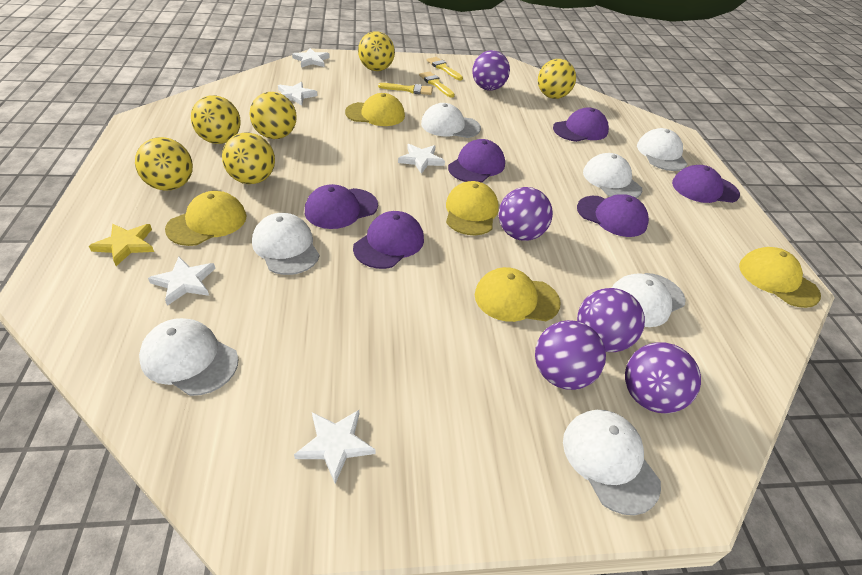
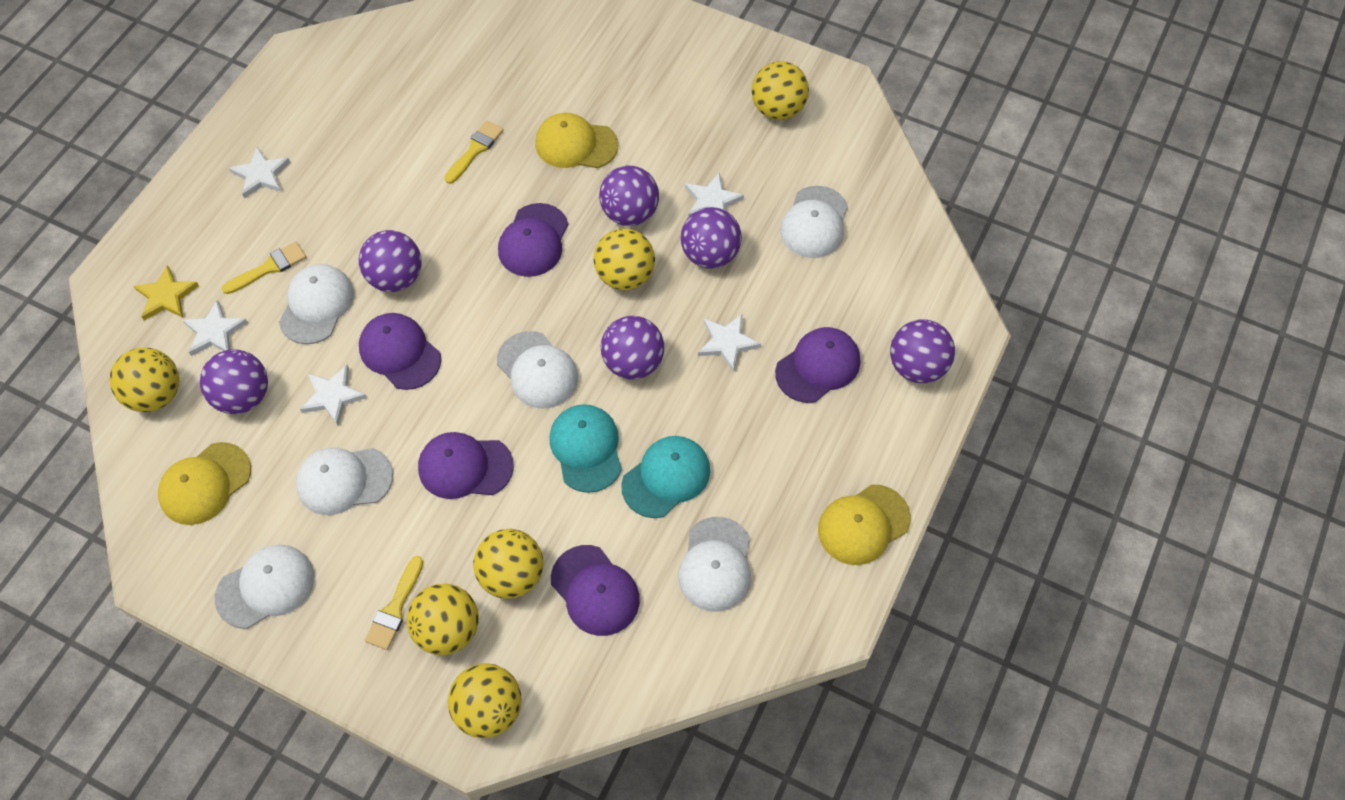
purple ball: [472,50,510,91] [499,187,553,241] [535,320,606,390] [577,288,645,352] [625,342,701,414] = 5 -> [200,350,268,414] [359,230,422,292] [599,165,659,226] [601,316,664,379] [681,207,742,268] [890,320,955,383] = 6
purple cap: [305,184,378,229] [353,211,424,269] [448,139,505,183] [553,107,609,142] [577,194,649,237] [672,165,740,203] = 6 -> [359,313,441,390] [418,432,514,499] [498,203,568,277] [551,545,640,636] [775,327,860,403] = 5
turquoise cap: none = 0 -> [549,404,622,493] [621,436,710,518] = 2
white cap: [139,318,238,396] [252,213,320,275] [421,103,481,138] [563,410,661,515] [583,153,642,198] [612,273,686,327] [637,128,688,171] = 7 -> [215,545,314,629] [279,264,354,344] [296,448,393,515] [497,331,578,408] [678,517,751,611] [780,186,848,258] = 6
yellow cap: [165,191,247,246] [345,93,405,126] [446,181,499,235] [475,267,561,322] [739,247,821,308] = 5 -> [158,442,251,525] [535,113,618,168] [818,484,911,565] = 3

